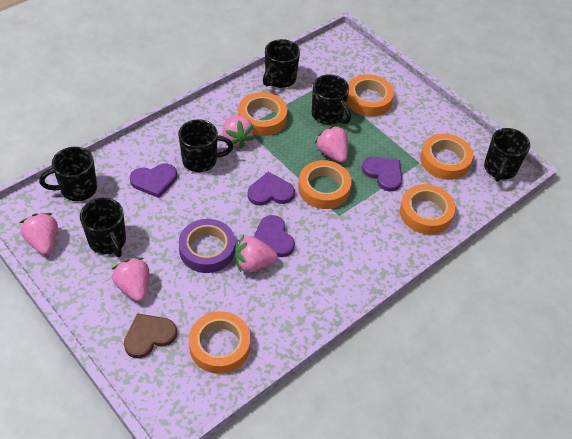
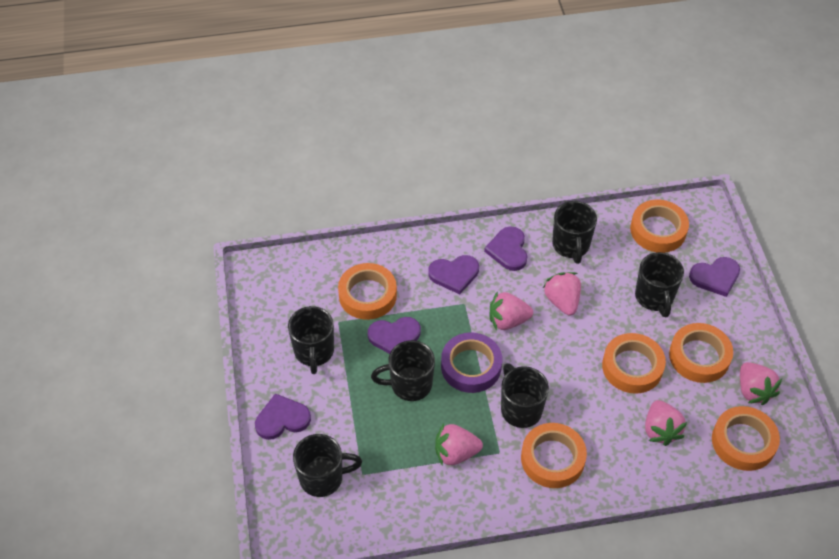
brown heart: [124,313,177,359] = 1 -> none = 0
purple heart: [130,164,177,198] [247,172,295,206] [254,215,295,257] [362,157,402,192] = 4 -> [255,394,311,440] [368,317,421,354] [428,255,479,294] [484,227,527,271] [689,257,740,297] = 5

